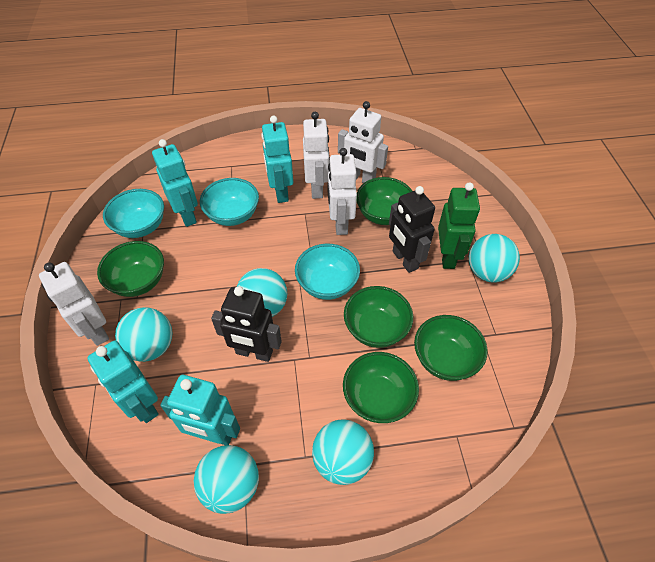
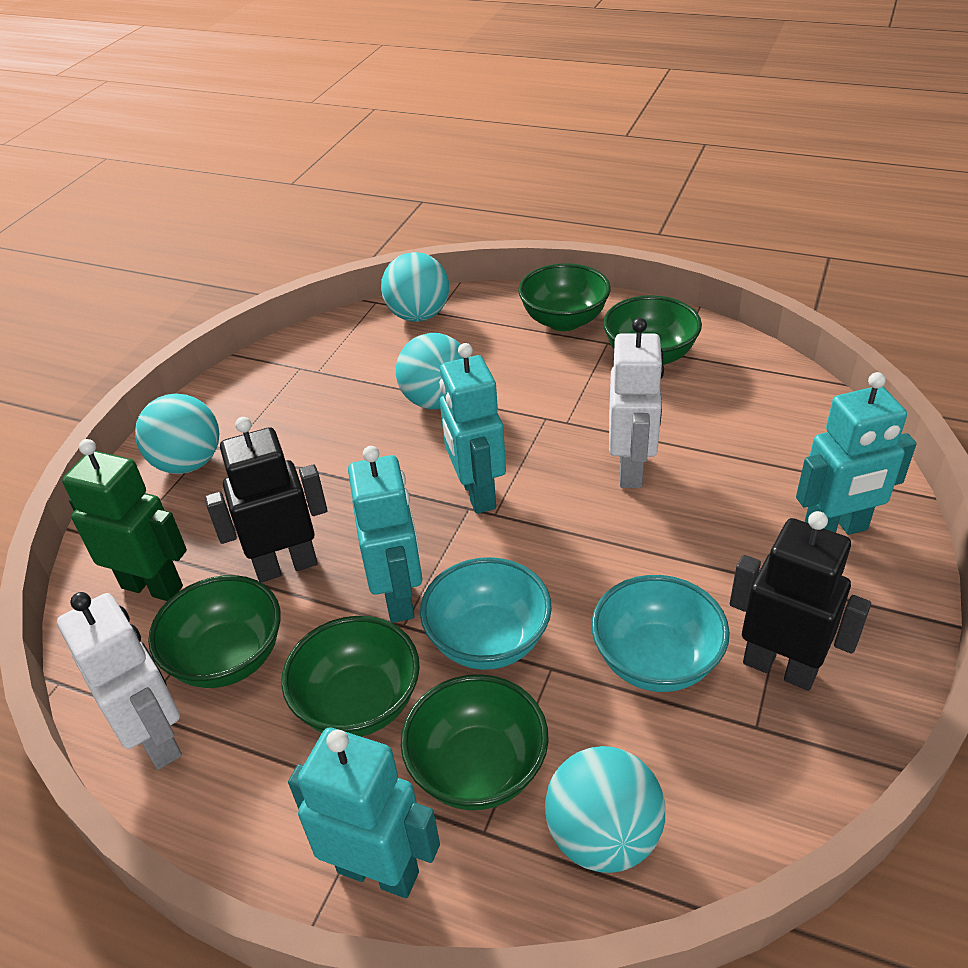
turquoise ball: [115,307,172,362] [194,445,259,514] [237,268,287,317] [312,419,374,485] [469,234,520,283] = 5 -> [135,394,219,474] [381,252,449,322] [396,333,463,409] [545,746,665,873] = 4
turquoise bowl: [103,189,164,238] [200,178,259,226] [295,244,360,300] = 3 -> [420,557,552,670] [591,575,730,692] = 2
white robot: [39,262,109,346] [303,112,330,199] [328,148,357,235] [338,101,388,183] = 4 -> [57,592,182,770] [609,318,664,488] = 2

